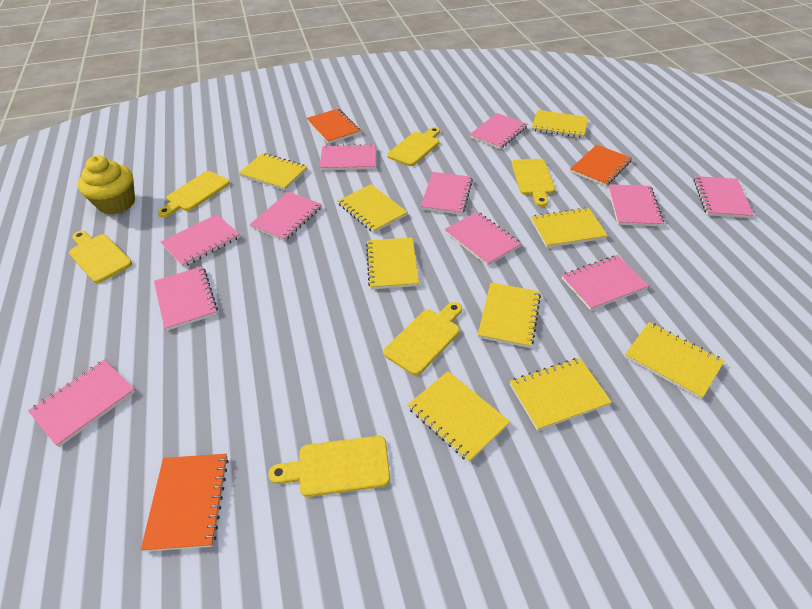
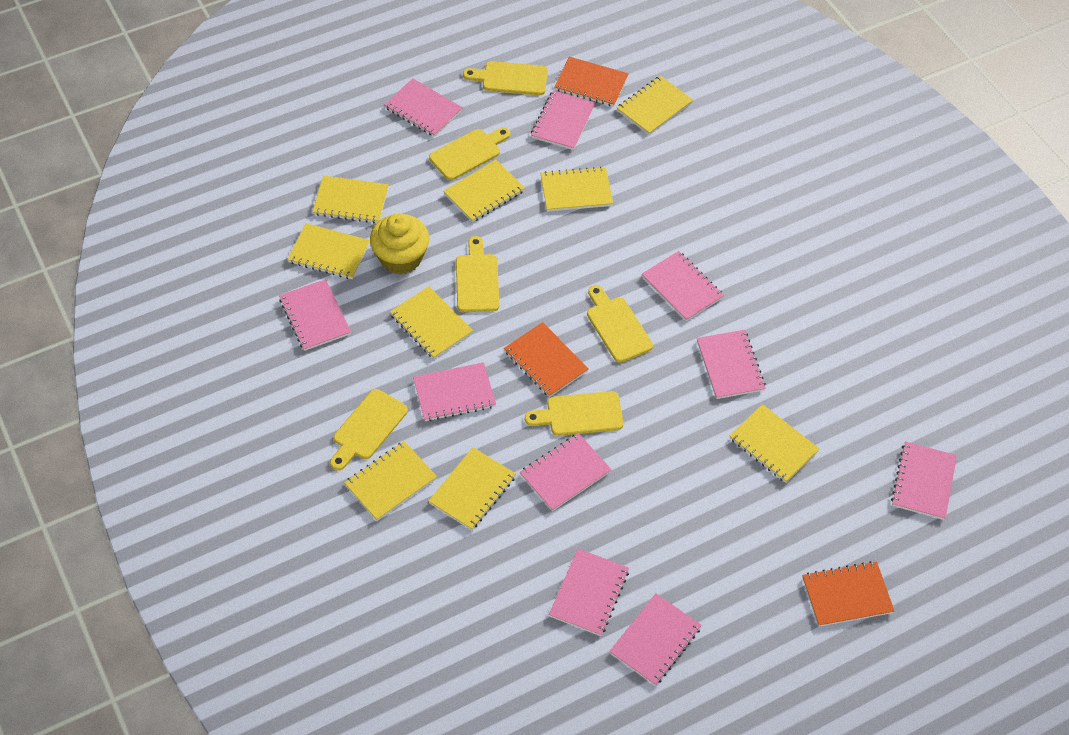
pink notebook: [28,359,135,447] [154,266,218,331] [161,214,240,267] [250,192,322,241] [319,144,376,171] [420,172,473,215] [444,212,522,266] [469,113,528,149] [562,255,649,310] [608,184,664,227] [694,176,754,218] = 11 -> [279,279,351,351] [384,78,463,137] [413,362,496,421] [520,433,612,511] [531,90,596,150] [549,549,629,636] [609,593,702,686] [642,251,724,321] [697,330,766,399] [891,441,957,520] = 10

